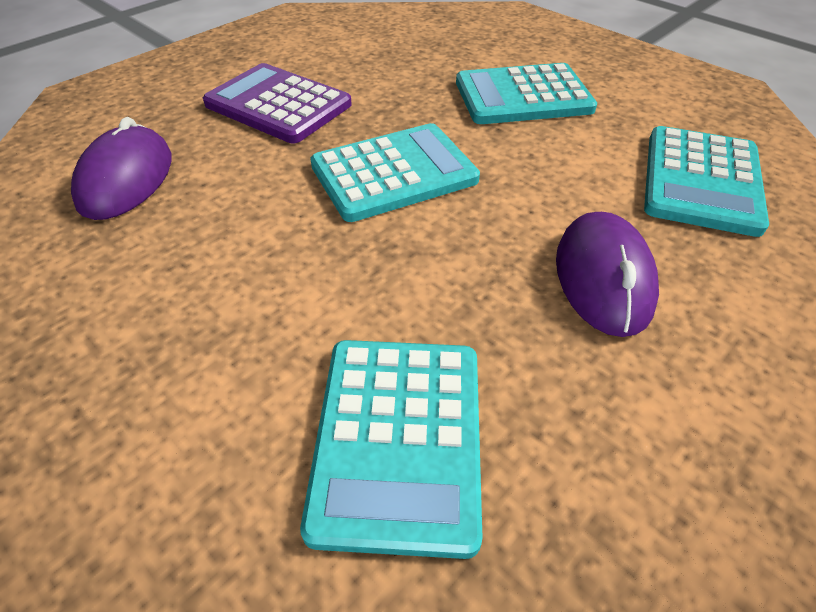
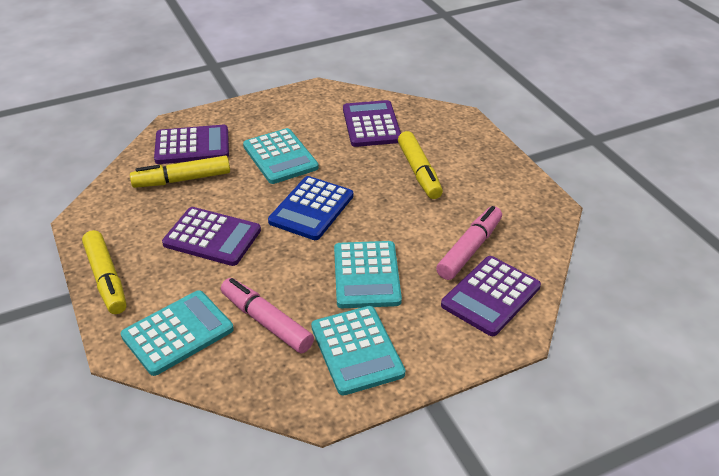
blue calculator: none = 0 -> [268,176,353,240] = 1
pink marker: none = 0 -> [221,278,314,353] [436,206,502,280] = 2
purple calculator: [203,63,352,143] = 1 -> [154,125,229,164] [162,207,261,266] [343,100,401,147] [441,256,541,336] = 4
purple mouse: [71,117,172,220] [556,212,659,337] = 2 -> none = 0
yellow marker: none = 0 -> [82,230,127,314] [130,156,230,188] [398,131,443,199] = 3

